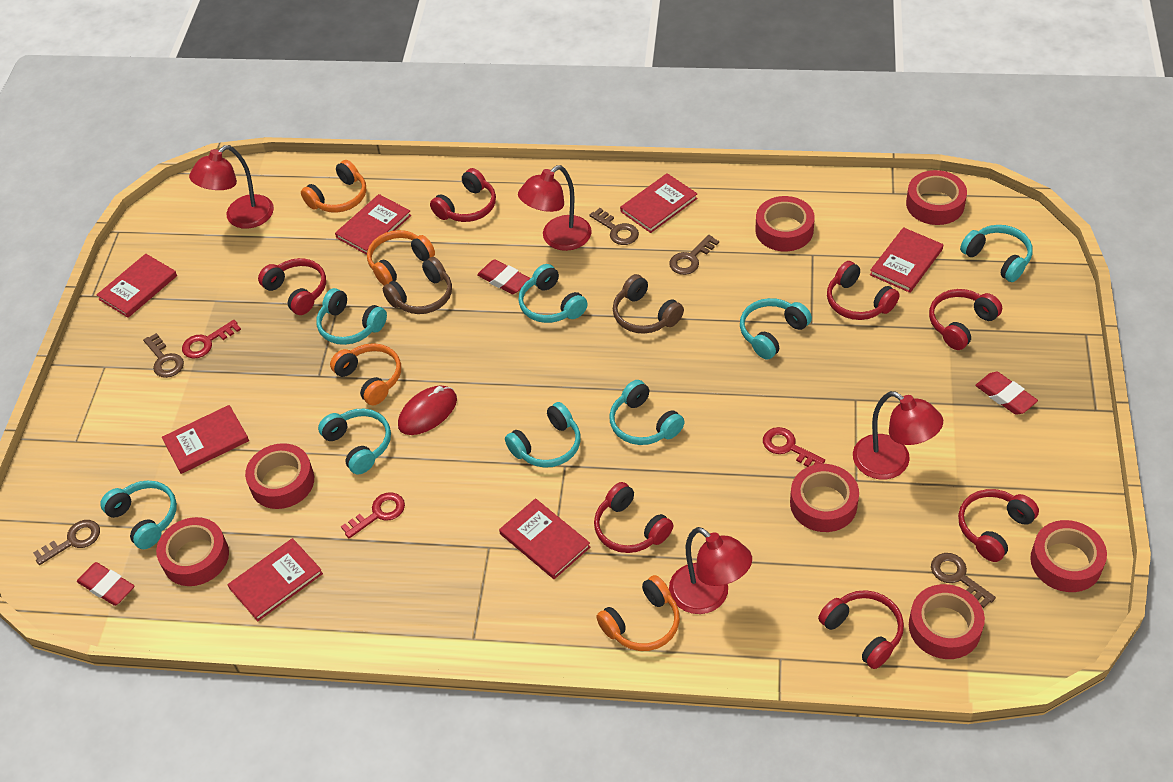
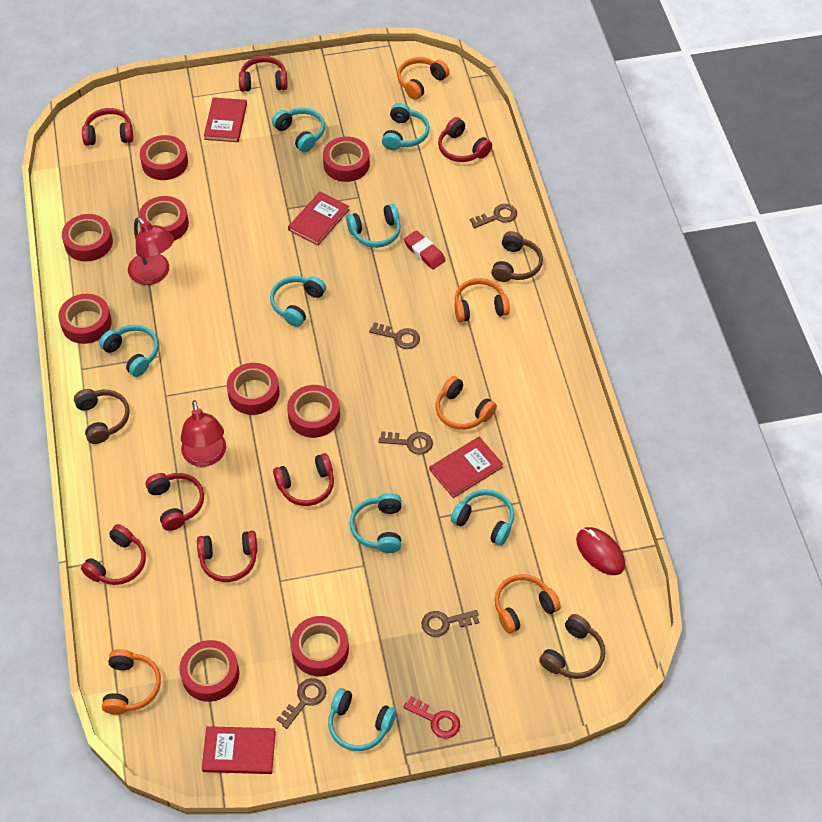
brown headphones: [383,257,452,314] [613,274,684,334] = 2 -> [74,389,130,444] [491,231,543,282] [539,614,605,679] = 3
orange headphones: [301,160,366,213] [330,343,401,406] [367,230,435,285] [596,575,680,651] = 4 -> [102,649,161,715] [397,57,450,100] [435,376,497,430] [454,278,510,322] [494,574,561,634] = 5
red book: [97,254,177,318] [162,405,249,474] [228,538,323,621] [335,194,411,255] [499,498,590,579] [620,173,698,233] [870,227,943,293] = 7 -> [202,726,276,774] [204,97,247,142] [288,192,349,246] [430,437,503,498] = 4
red eraser: [77,562,134,606] [477,259,530,294] [975,372,1038,415] = 3 -> [404,230,446,269] = 1
red key: [182,320,241,358] [341,492,405,538] [763,427,825,467] = 3 -> [403,696,460,739] = 1
red lamp: [189,145,274,229] [518,165,592,251] [669,527,752,614] [853,391,943,479] = 4 -> [128,217,174,285] [181,400,226,467] = 2
red tape: [156,517,229,586] [245,443,314,509] [756,196,815,251] [790,464,859,532] [906,170,967,225] [909,584,985,659] [1030,520,1107,592] = 7 -> [58,294,112,344] [62,214,113,261] [139,196,189,241] [140,135,188,180] [179,640,239,702] [227,363,280,415] [287,385,340,438] [291,616,349,677] [323,137,370,182] = 9

